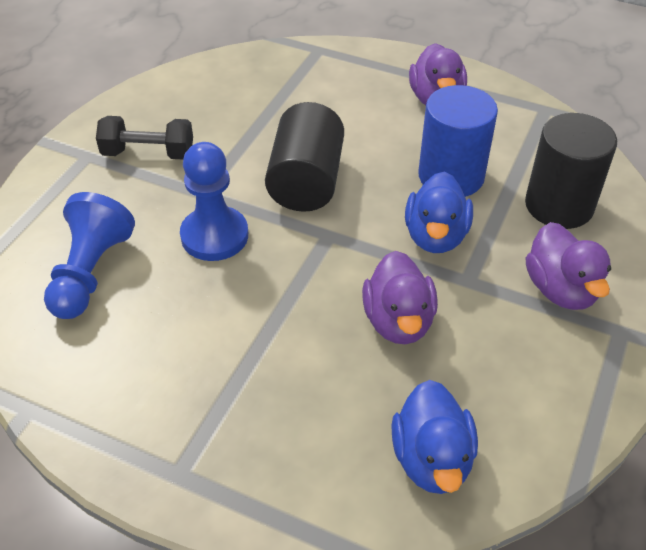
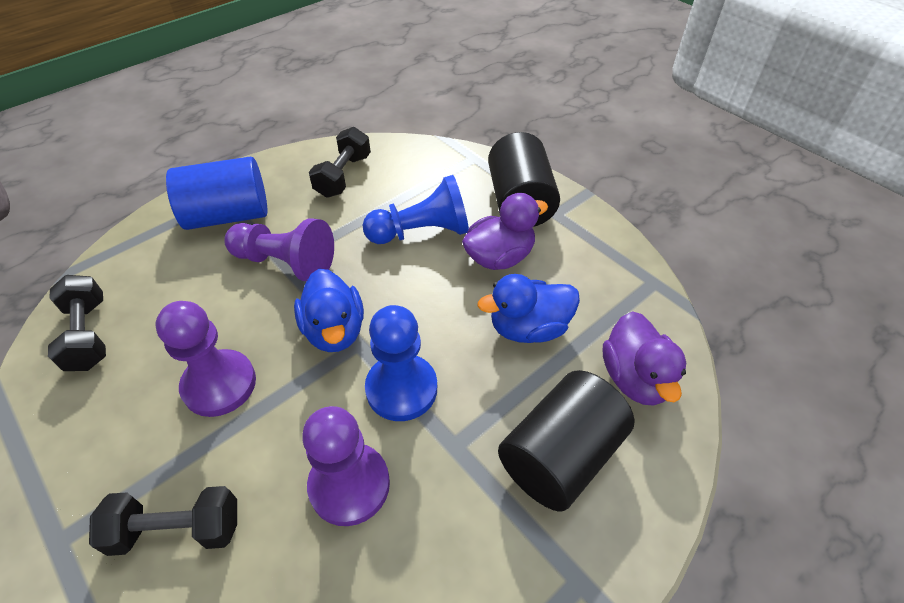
black dumbbell: [96,116,193,159] = 1 -> [48,275,106,371] [89,486,237,556] [309,127,371,198] = 3
purple duck: [362,251,438,344] [409,43,467,105] [526,222,611,310] = 3 -> [462,193,548,270] [603,311,686,406] = 2
purple pawn: none = 0 -> [156,301,256,417] [224,218,334,282] [302,406,390,526] = 3

